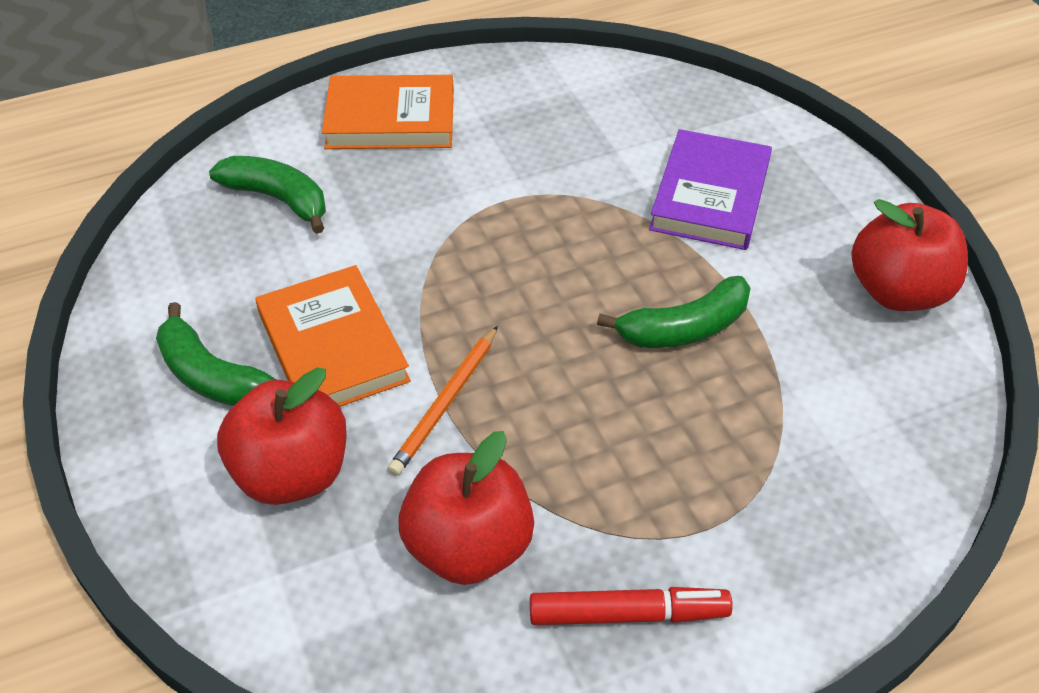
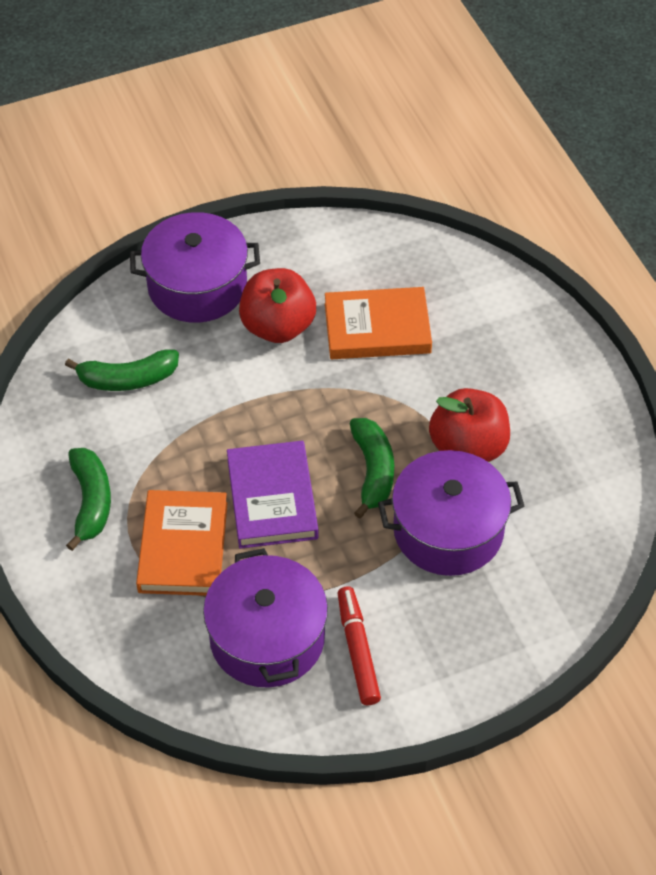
orange pencil: [388,326,498,476] = 1 -> none = 0
purple pot: none = 0 -> [130,212,260,323] [203,548,328,688] [378,450,524,576] = 3
red apple: [217,368,347,505] [398,431,534,585] [851,199,968,311] = 3 -> [239,268,316,343] [429,388,510,462] = 2

